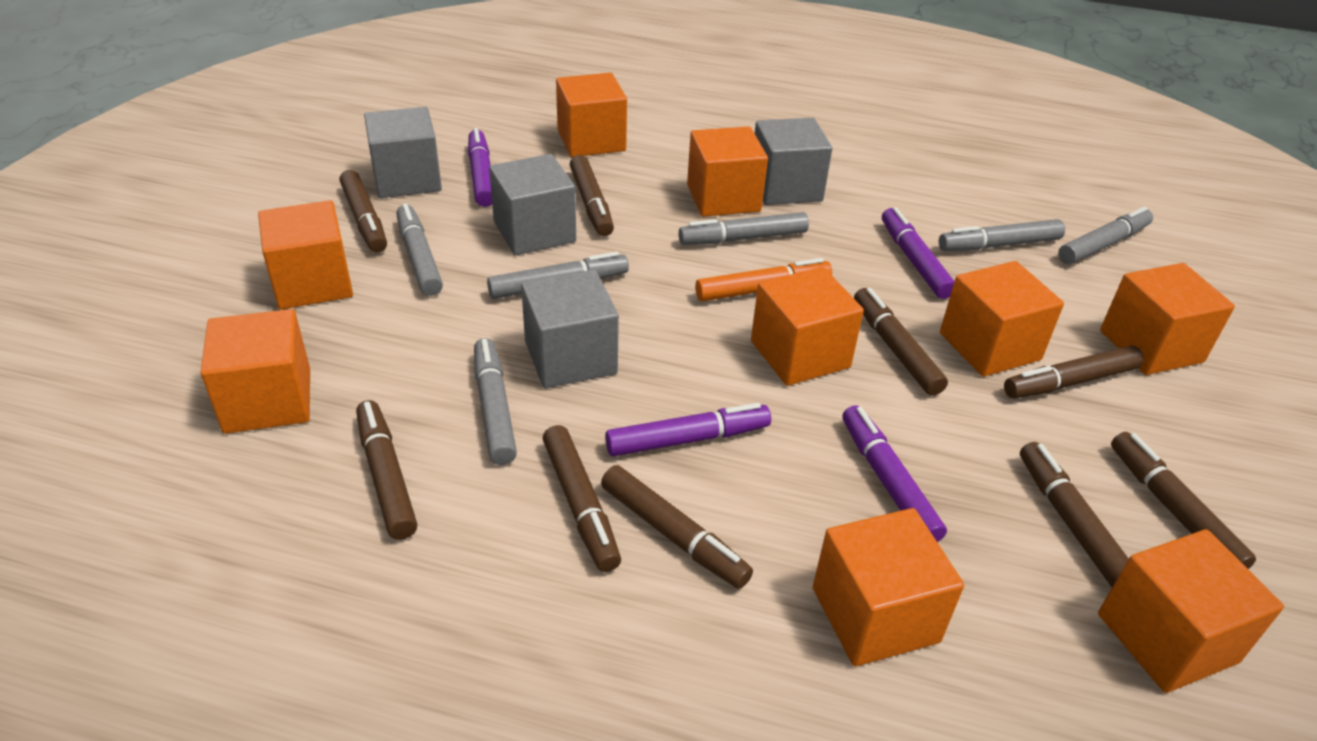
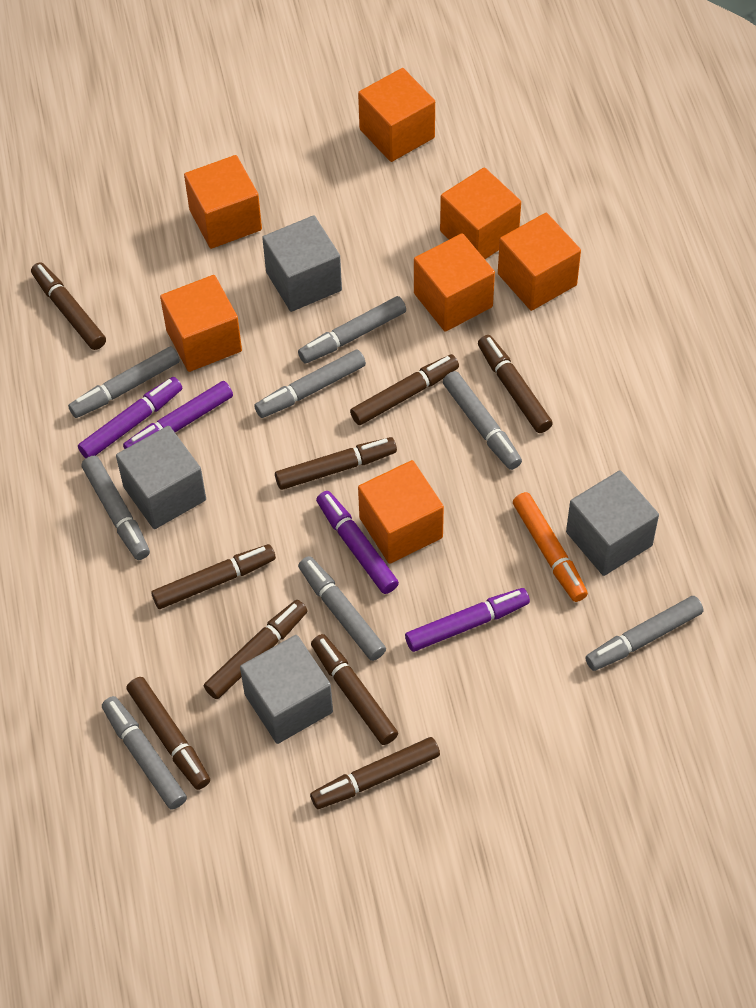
grey marker: [396,204,443,296] [474,338,517,465] [487,251,629,299] [679,212,809,245] [939,219,1065,251] [1058,207,1153,264] = 6 -> [68,346,180,418] [82,456,150,560] [102,696,187,810] [254,349,366,418] [298,296,406,364] [298,556,386,661] [443,371,522,470] [585,596,704,671] = 8
orange cube: [201,309,310,434] [258,200,353,310] [556,73,627,157] [687,126,768,217] [751,267,864,386] [813,508,964,667] [940,261,1064,377] [1098,529,1284,693] [1100,263,1235,375] = 9 -> [160,275,242,372] [184,155,262,249] [358,68,435,162] [358,460,444,564] [414,233,495,332] [440,167,521,259] [498,213,581,311] = 7

